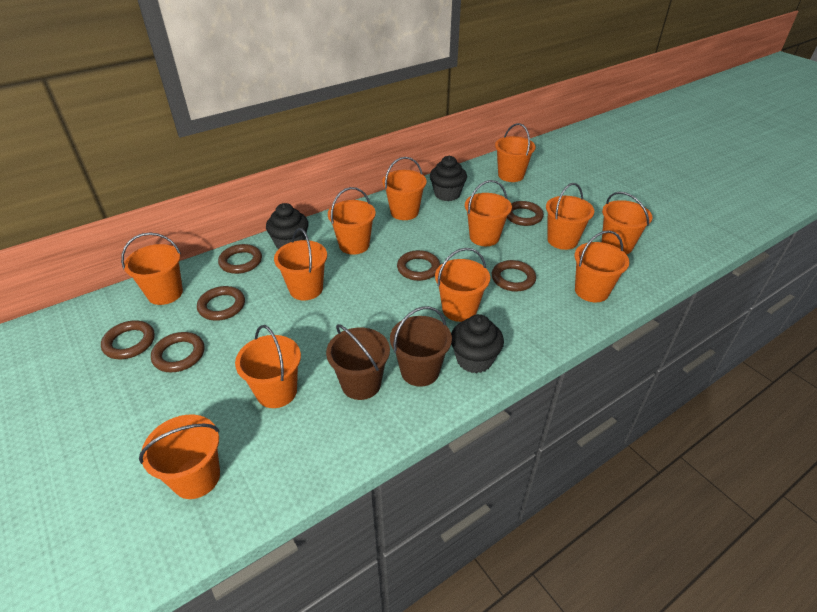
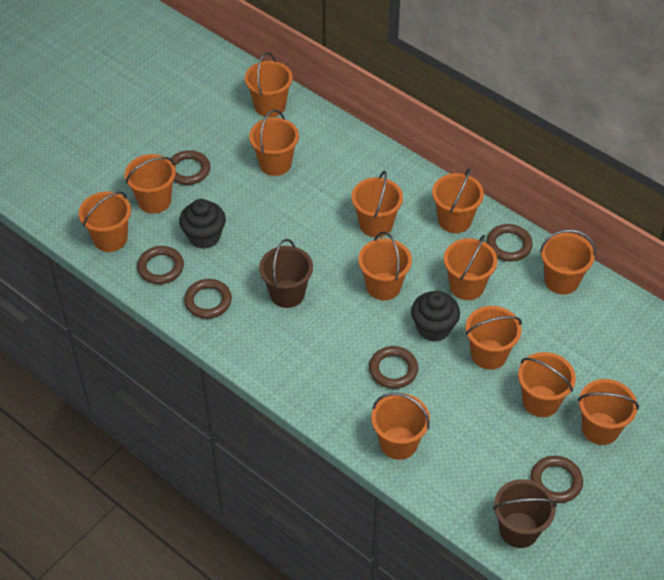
black cupcake: [266,203,309,249] [430,156,467,201] [451,314,504,373] = 3 -> [179,199,226,249] [411,291,460,342] = 2
brown ring: [101,320,155,359] [151,332,204,372] [197,286,245,321] [218,244,262,274] [397,250,440,281] [492,260,536,292] [507,201,544,226] = 7 -> [137,246,184,284] [171,150,210,185] [184,279,232,319] [369,346,418,389] [486,224,533,262] [530,456,583,503] = 6
orange bucket: [121,233,183,305] [139,415,220,499] [235,325,301,408] [274,228,327,300] [328,187,376,255] [382,157,427,220] [435,248,490,322] [465,180,512,246] [495,123,536,182] [546,183,594,250] [574,230,629,302] [602,192,653,254] = 12 -> [79,191,131,252] [125,154,176,214] [245,52,293,117] [249,109,299,176] [352,171,403,237] [358,231,412,300] [371,393,430,460] [432,168,484,233] [444,235,497,300] [465,306,522,370] [518,352,576,417] [540,229,596,294] [578,379,639,445] = 13

